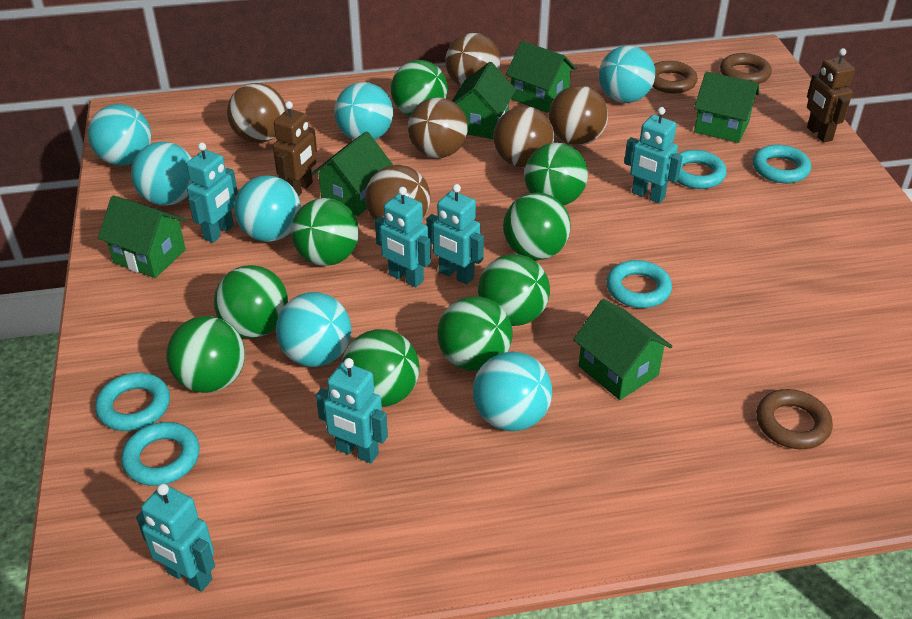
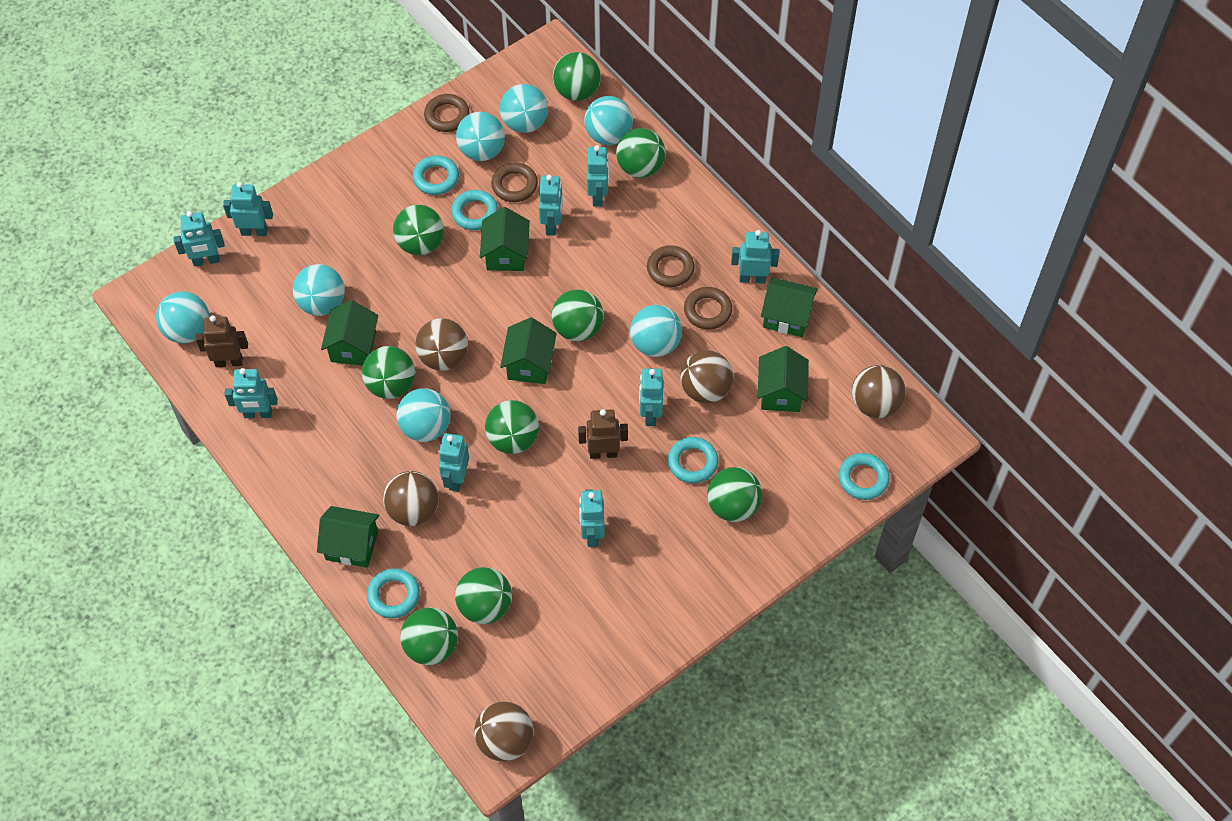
brown ball: [227,83,286,143] [365,165,430,220] [408,97,468,158] [445,33,500,86] [493,106,554,168] [549,85,608,146] = 6 -> [383,471,439,526] [415,318,468,371] [474,702,533,762] [680,350,733,403] [852,365,906,418] = 5
brown ring: [652,61,698,93] [720,53,772,84] [756,389,833,449] = 3 -> [424,94,469,132] [491,162,538,202] [647,245,695,287] [684,287,732,329] = 4
turquoise robot: [136,484,215,592] [187,142,238,243] [316,358,388,463] [375,187,431,287] [427,184,484,284] [624,107,683,203] = 6 -> [173,211,225,267] [223,182,273,236] [225,368,278,418] [438,433,469,492] [539,174,563,236] [579,489,605,547] [587,145,609,207] [639,368,663,426] [731,230,779,284] = 9

